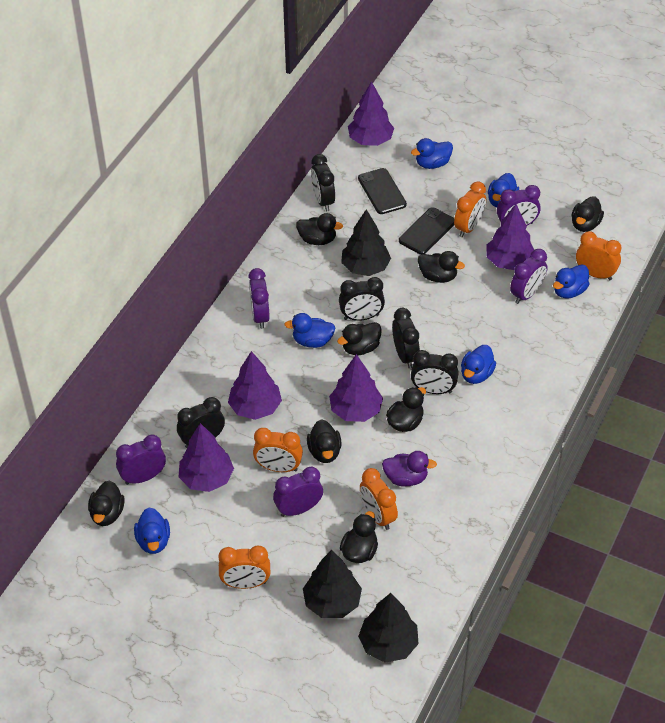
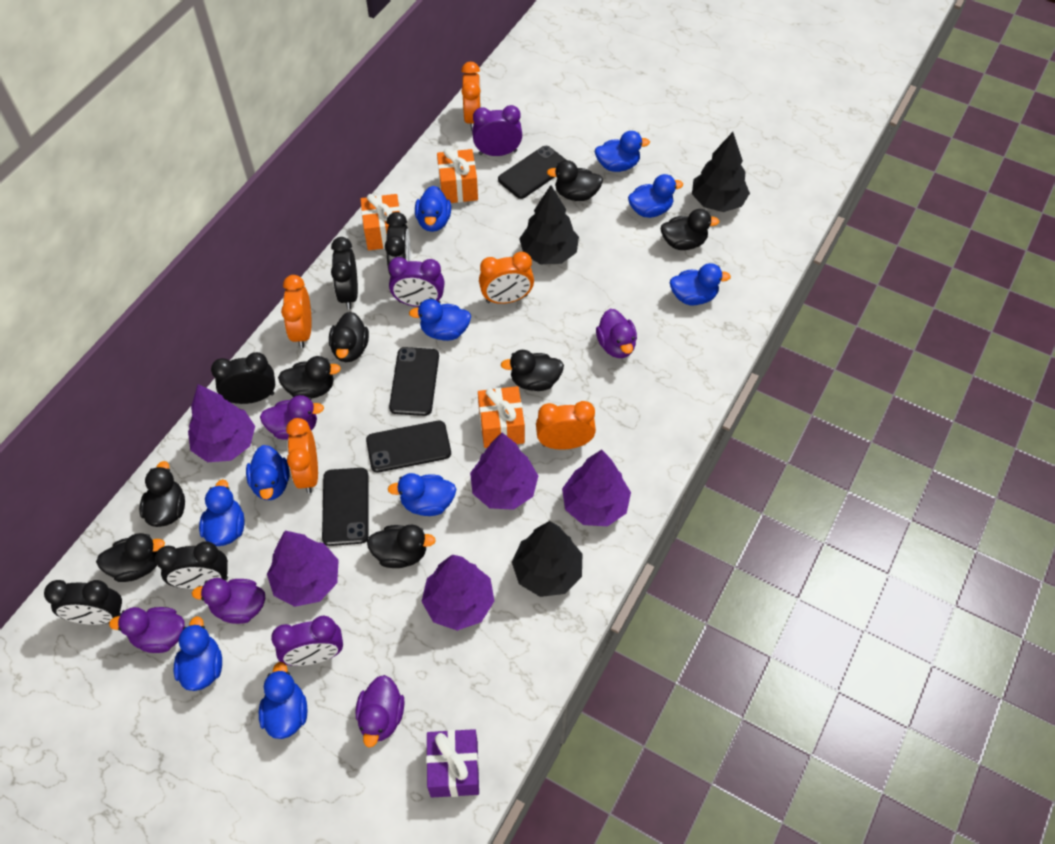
black phone: [358,168,407,214] [399,207,454,255] = 2 -> [322,468,368,546] [366,421,451,472] [389,347,439,416] [498,146,566,199] = 4
blue duck: [134,508,170,554] [284,313,336,348] [411,138,453,169] [461,345,496,384] [488,173,519,208] [553,264,589,299] = 6 -> [174,616,222,691] [199,479,245,546] [246,445,289,500] [259,662,307,739] [388,473,456,516] [409,299,471,341] [415,186,451,232] [595,131,650,172] [628,174,683,218] [670,263,731,305] = 10
orange gift: none = 0 -> [360,194,400,250] [437,148,478,203] [478,386,525,448] = 3
purple clock: [116,434,166,485] [248,268,270,329] [273,466,323,517] [497,185,541,226] [510,249,548,304] = 5 -> [271,616,343,666] [388,257,445,307] [472,105,522,156] = 3
purple duck: [382,451,437,487] = 1 -> [109,607,185,653] [192,578,265,624] [260,395,324,440] [356,675,405,747] [596,309,637,358] = 5
purple gift: none = 0 -> [426,729,479,797] = 1

